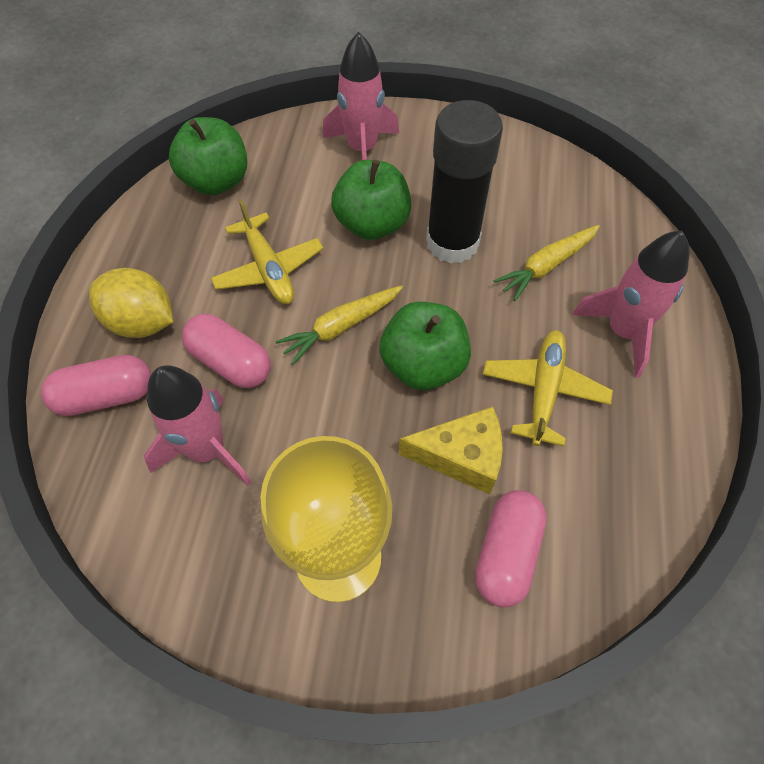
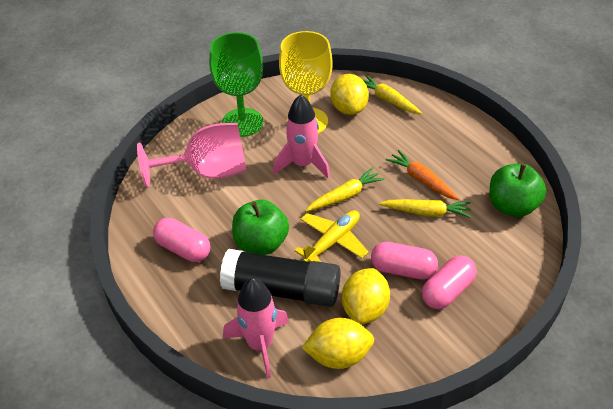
green apple: [169,117,247,195] [331,160,411,240] [379,302,471,390] = 3 -> [232,200,289,255] [490,163,546,217] = 2
green goblet: none = 0 -> [209,32,263,137] = 1
orange carrot: none = 0 -> [386,150,459,200] = 1
pink goblet: none = 0 -> [137,123,246,187] = 1
pink rocket: [144,365,251,486] [322,32,399,160] [572,230,690,378] = 3 -> [223,278,289,378] [273,94,330,179] = 2
yellow carrot: [275,285,403,365] [493,225,600,301] = 2 -> [305,168,384,212] [362,75,422,114] [379,199,471,218] = 3
yellow cheese: [399,406,503,494] = 1 -> none = 0
yellow lemon: [89,268,173,338] = 1 -> [302,318,374,369] [331,74,369,115] [342,268,390,324] = 3
yellow plane: [211,200,324,304] [483,330,613,446] = 2 -> [294,210,369,262] = 1

